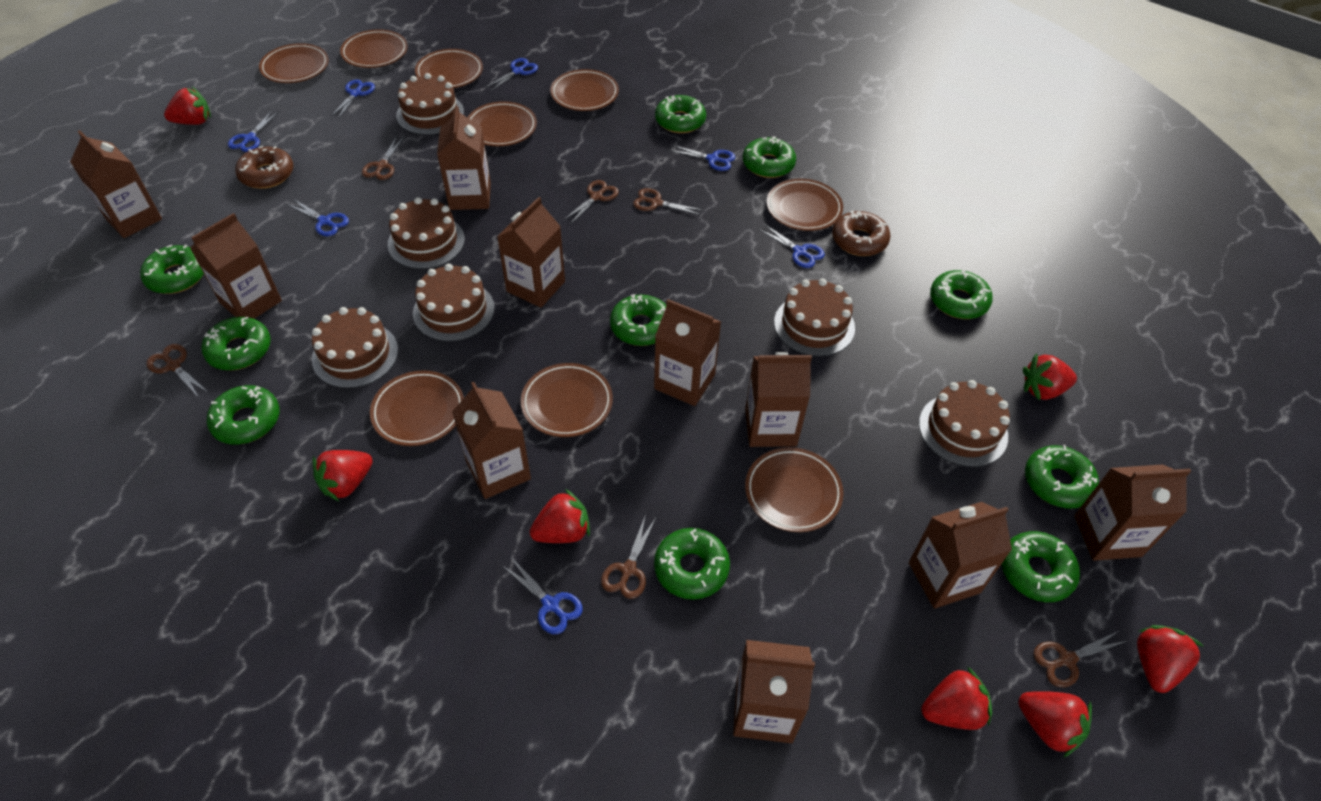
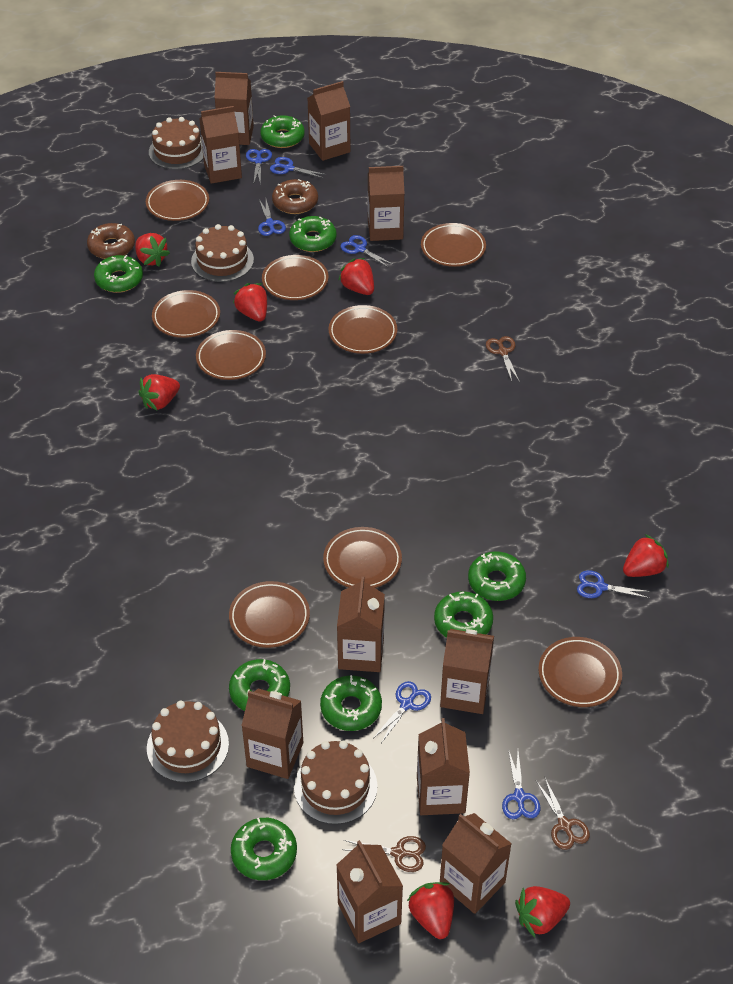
brown cake: [312,307,398,388] [388,197,465,269] [396,73,464,135] [413,264,495,342] [774,278,855,356] [919,380,1010,467] = 6 -> [147,700,229,783] [149,117,203,170] [191,224,254,282] [294,740,378,824] = 4
brown scissors: [146,344,209,396] [362,136,404,180] [564,180,619,223] [601,515,656,599] [633,188,702,215] [1033,631,1127,687] = 6 -> [342,836,426,872] [486,336,519,382] [536,778,590,850] = 3
green donut: [140,245,204,294] [202,317,271,370] [207,385,279,444] [610,294,666,346] [654,528,730,600] [655,95,706,133] [743,136,796,178] [930,270,993,319] [1002,531,1080,602] [1025,445,1099,508] = 10 -> [94,255,143,293] [229,659,290,711] [231,818,297,880] [261,115,305,148] [289,216,337,252] [320,675,382,731] [434,591,493,638] [468,551,526,601] = 8

